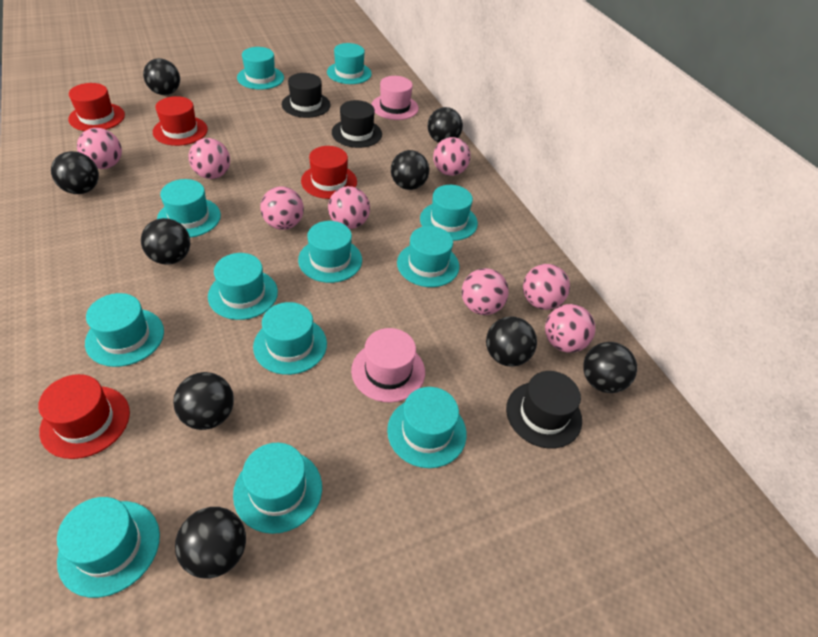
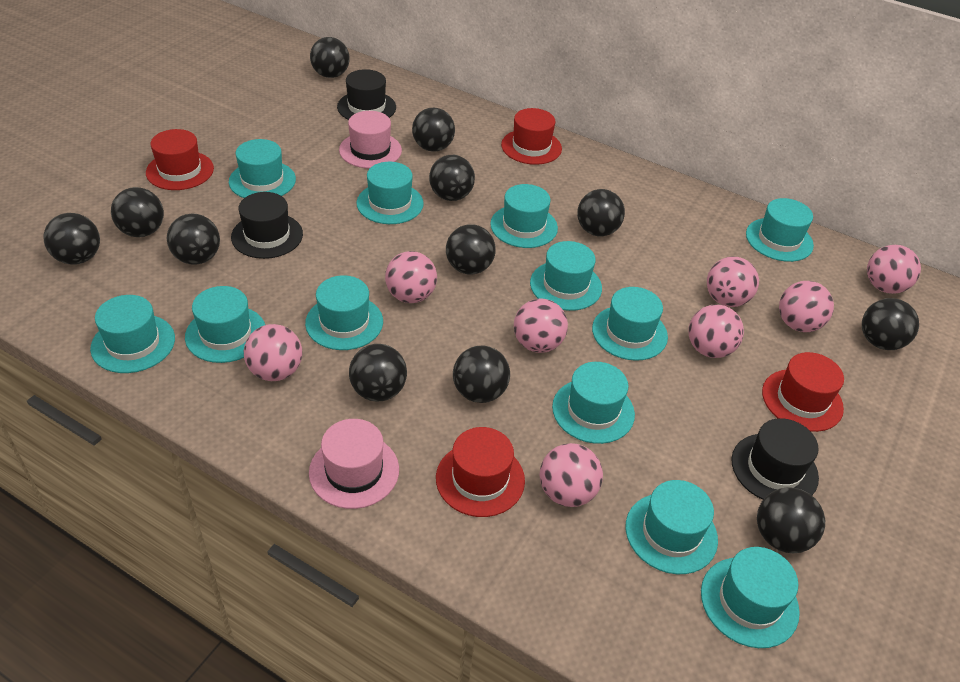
black ball: [51,151,99,194] [141,218,190,265] [143,58,180,95] [173,372,234,430] [175,507,246,579] [391,150,429,190] [428,107,463,143] [486,316,537,367] [583,342,637,393] = 9 -> [43,213,100,265] [111,187,164,237] [167,214,220,265] [310,37,350,78] [349,344,407,402] [412,108,455,152] [429,155,475,201] [446,224,496,275] [453,346,510,403] [577,189,625,236] [757,487,825,553] [862,298,919,350] = 12

